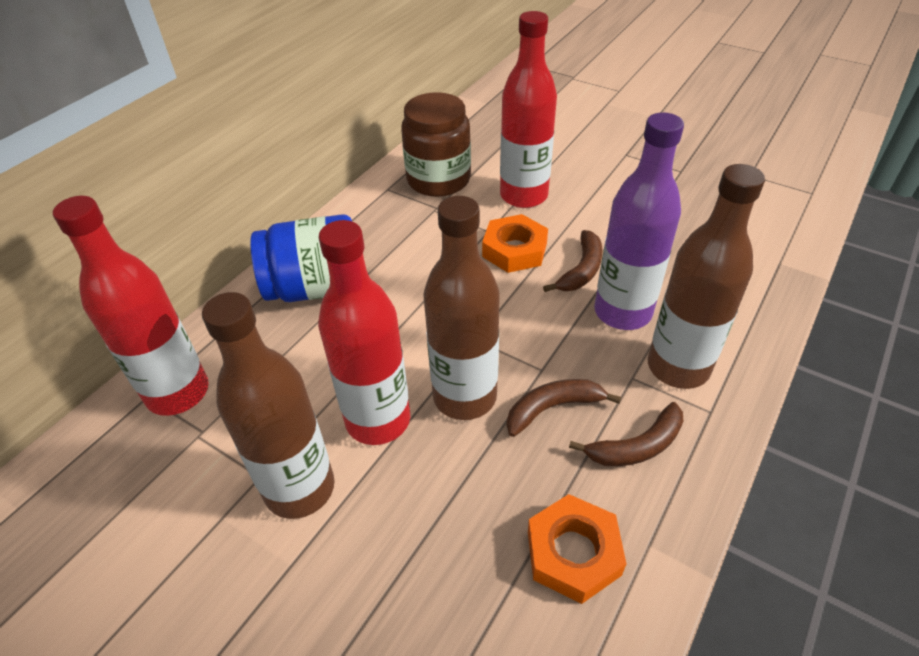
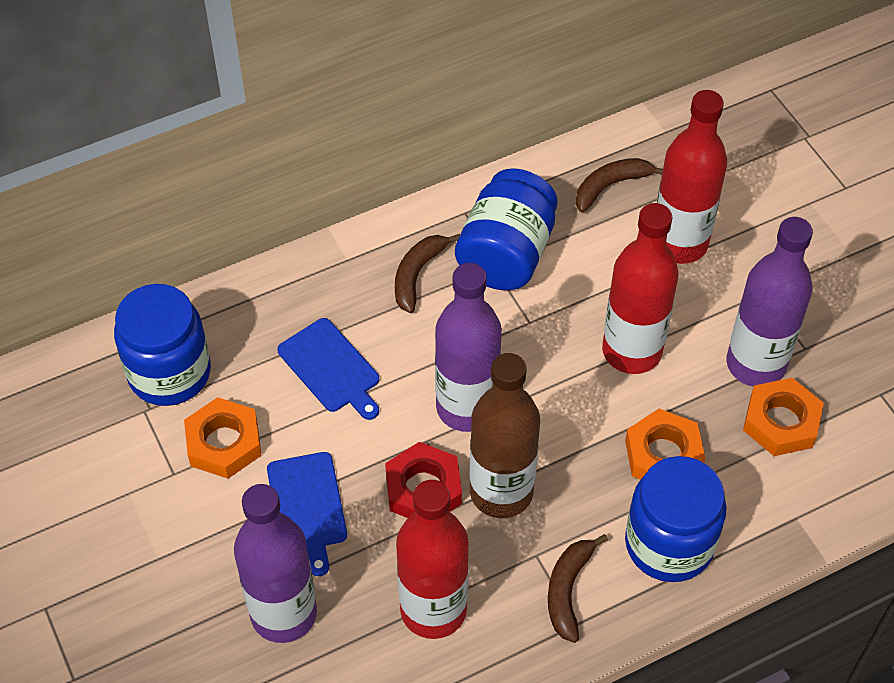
blue cutting board: none = 0 -> [267,452,347,576] [277,318,379,420] = 2
blue jar: [250,214,352,302] = 1 -> [114,284,211,406] [455,168,558,290] [625,456,727,582] = 3
brown bottle: [202,292,335,519] [423,196,500,420] [647,164,765,389] = 3 -> [469,353,540,518] = 1
brown jar: [401,92,471,197] = 1 -> none = 0
orange nut: [482,214,548,273] [528,494,626,604] = 2 -> [184,397,262,479] [625,409,705,480] [743,378,824,456] = 3
purple bottle: [594,112,684,330] = 1 -> [234,484,317,643] [435,263,502,432] [726,217,813,387] = 3
red nut: none = 0 -> [385,442,462,518] = 1

